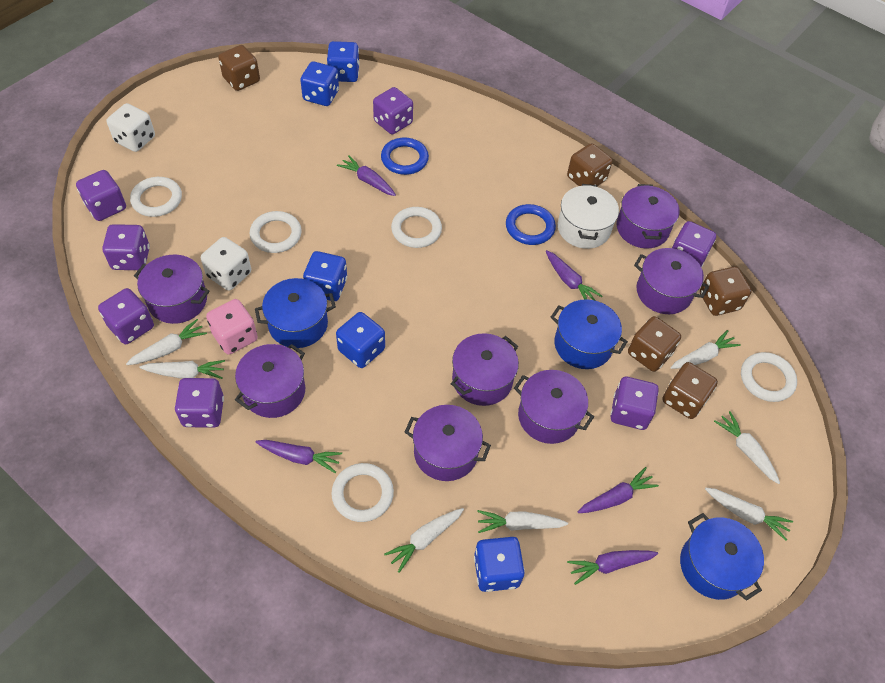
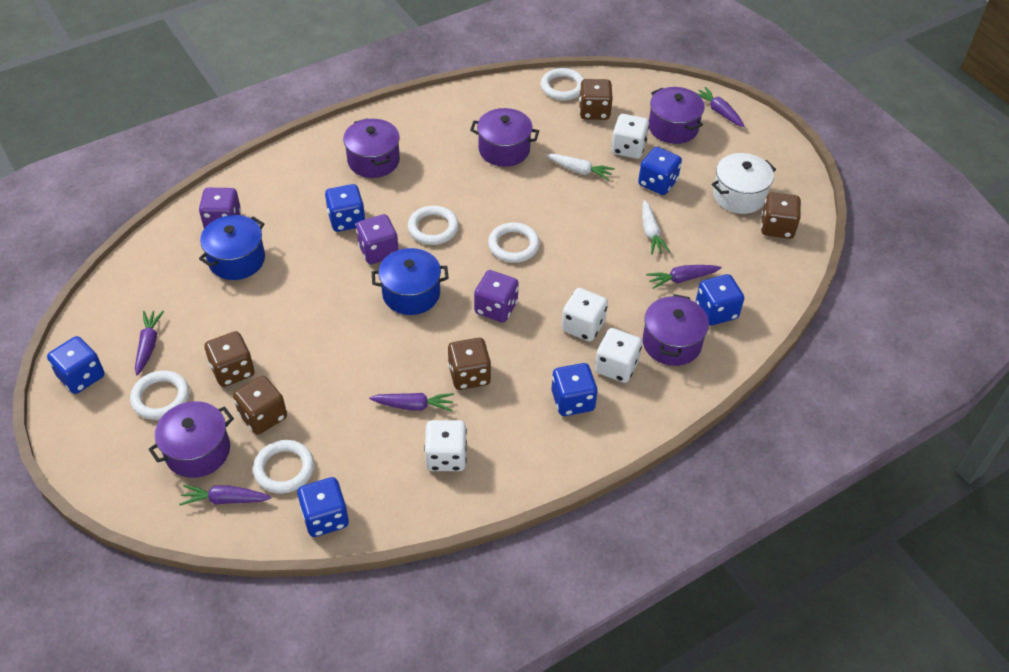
blue dice: [300,61,339,106] [303,251,347,301] [327,41,360,82] [336,312,385,368] [474,537,525,592] = 5 -> [47,336,105,394] [297,477,349,537] [325,184,365,232] [552,363,598,416] [638,147,682,195] [696,274,744,325] = 6
blue pot: [255,278,336,348] [551,299,628,369] [680,513,764,601] = 3 -> [199,215,265,280] [372,248,449,315] = 2
blue ring: [381,137,429,175] [506,204,556,245] = 2 -> none = 0
pink dice: [206,299,258,355] = 1 -> none = 0
purple dice: [76,170,126,221] [98,288,154,344] [102,224,150,270] [175,378,224,428] [373,87,413,134] [611,377,659,430] [672,221,716,268] = 7 -> [199,188,241,229] [356,214,399,264] [474,270,519,323] = 3
purple pot: [134,255,210,324] [235,344,305,418] [405,405,491,481] [451,333,519,406] [514,370,594,444] [617,184,680,248] [634,248,709,314] = 7 -> [148,401,234,478] [343,118,400,178] [470,108,539,167] [642,294,709,366] [649,87,705,144] = 5
white carrot: [126,319,207,365] [140,360,225,379] [384,508,464,573] [477,510,568,533] [671,330,741,369] [705,488,793,541] [714,411,780,484] = 7 -> [546,154,615,181] [642,200,670,254] = 2
white dice: [107,103,155,152] [201,237,251,291] = 2 -> [424,420,467,471] [561,288,608,342] [595,328,642,383] [611,114,649,159] = 4

